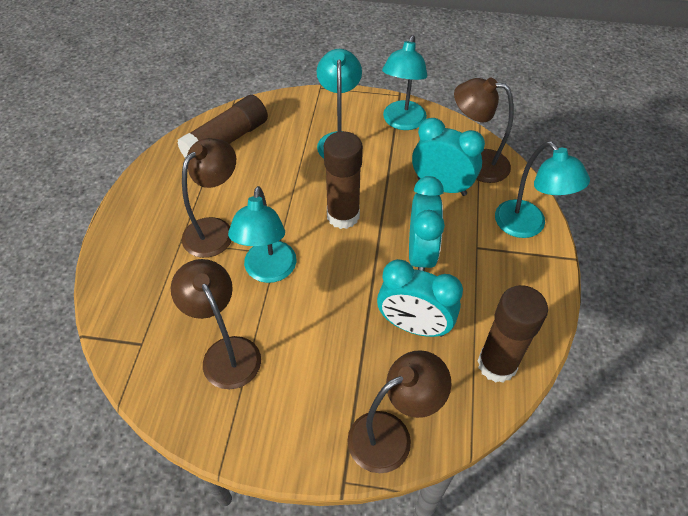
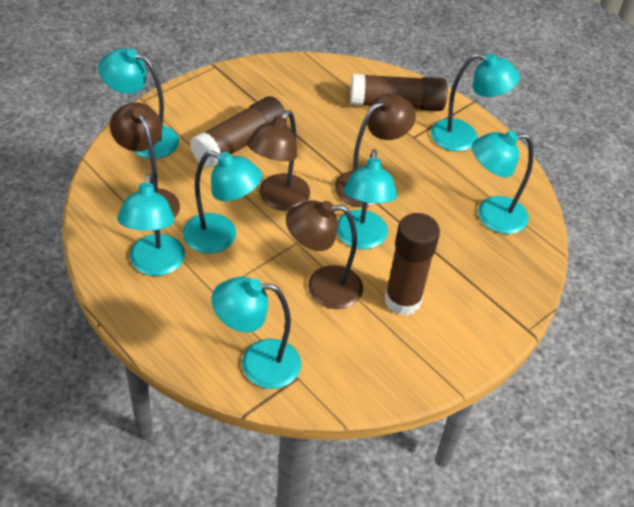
turquoise clock: [377,259,463,337] [409,176,445,271] [412,118,485,196] = 3 -> none = 0
turquoise lamp: [228,186,296,283] [317,49,362,159] [382,35,427,130] [495,141,590,238] = 4 -> [98,49,179,159] [117,173,185,276] [183,150,262,254] [211,277,301,389] [337,149,397,249] [431,53,520,152] [472,131,534,234] = 7

